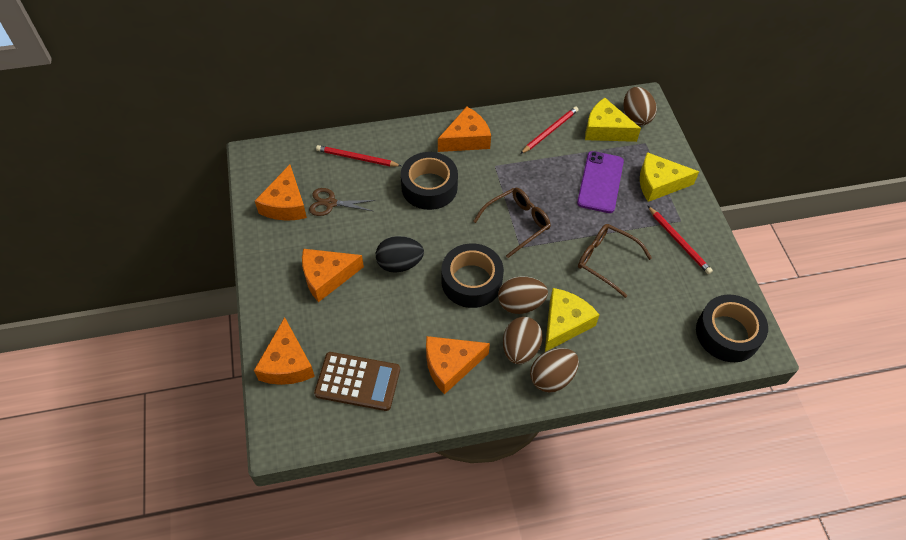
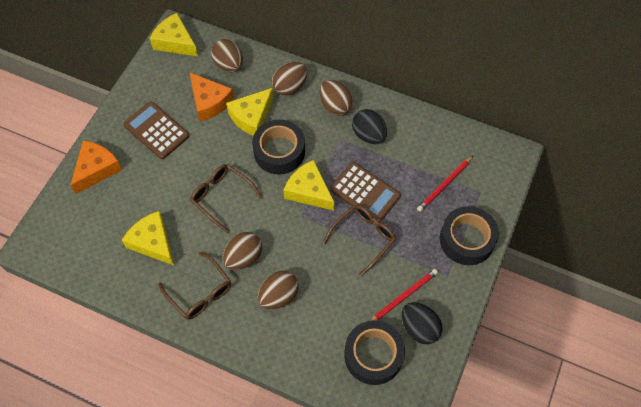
black egg: [376,236,424,273] = 1 -> [352,109,387,144] [402,302,443,344] = 2
brown calculator: [314,352,400,411] = 1 -> [123,102,189,159] [330,162,401,222] = 2
brown egg: [498,276,548,314] [503,317,543,364] [530,348,579,393] [623,87,657,126] = 4 -> [211,39,243,72] [222,232,262,270] [257,271,299,310] [272,62,307,96] [319,80,353,116] = 5
brown glasses: [473,188,551,258] [578,224,652,298] = 2 -> [158,252,231,320] [190,164,262,233] [323,205,396,277] = 3
brown scissors: [309,188,376,216] = 1 -> none = 0
orange cheese: [254,317,315,385] [255,165,307,221] [302,249,364,302] [426,336,490,395] [438,107,491,152] = 5 -> [70,141,122,194] [189,72,234,122] = 2
purple phone: [577,151,624,213] = 1 -> none = 0
red pencil: [316,145,401,167] [520,107,579,154] [648,206,713,274] = 3 -> [370,269,438,321] [417,155,474,212] = 2
yellow cheese: [545,288,600,352] [585,98,641,142] [640,152,699,202] = 3 -> [122,211,174,265] [150,13,198,56] [226,88,274,136] [284,160,334,211] = 4

